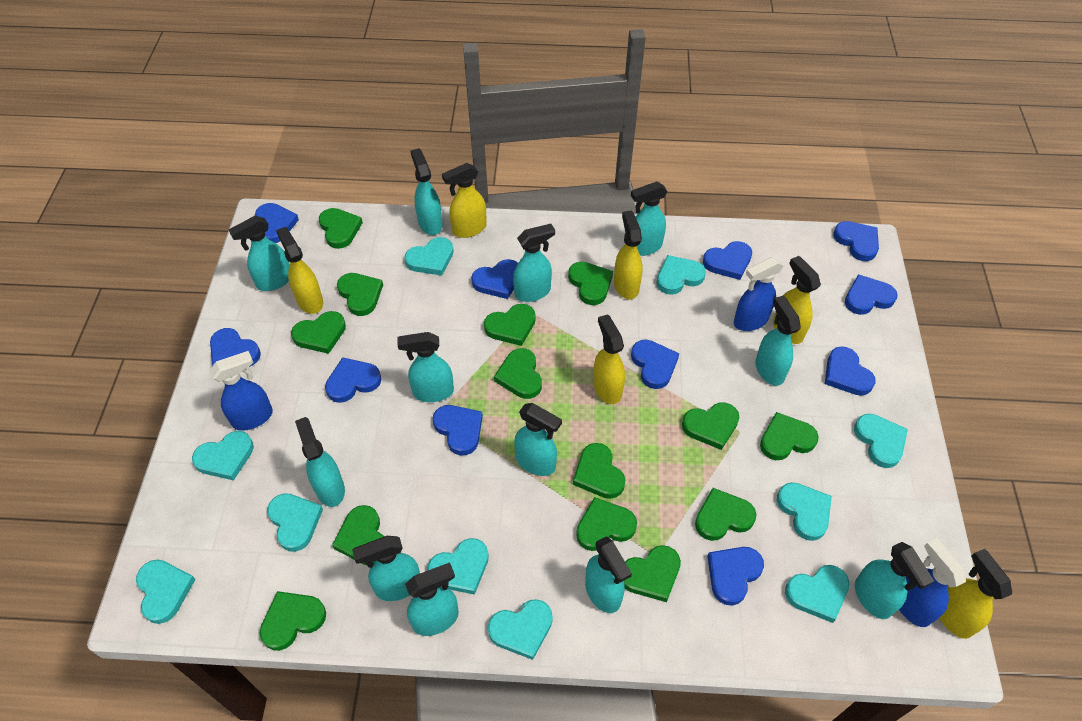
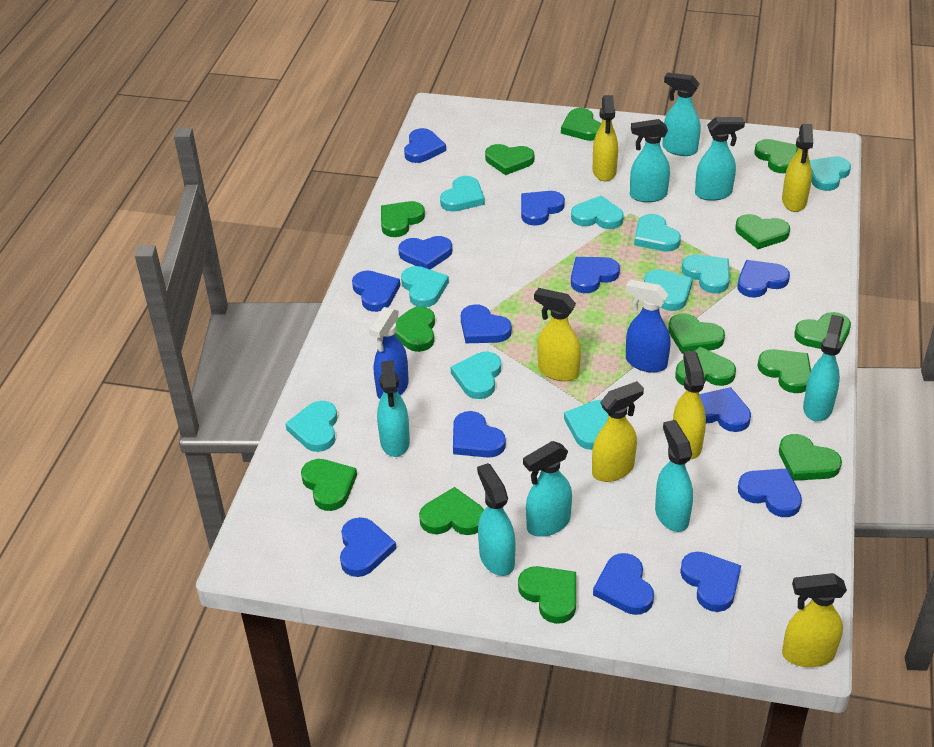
blue heart: [210,328,261,367] [255,203,299,243] [325,357,382,403] [433,405,483,455] [471,259,518,299] [631,340,680,389] [703,241,752,280] [707,547,764,606] [825,347,876,396] [833,221,879,261] [845,274,898,315] = 11 -> [340,517,396,577] [352,271,400,312] [398,236,452,269] [404,128,446,163] [453,411,506,458] [461,304,512,343] [521,191,565,226] [571,257,620,293] [593,553,654,615] [680,552,741,612] [700,387,751,432] [737,260,790,298] [738,468,802,517] = 13
blue spray bottle: [210,351,273,431] [734,257,783,331] [899,538,966,627] = 3 -> [369,307,409,399] [626,279,671,373] = 2
turquoise spray bottle: [229,216,290,291] [295,417,345,507] [352,536,420,601] [397,332,454,402] [405,562,459,636] [410,148,443,235] [513,224,555,302] [514,403,562,476] [585,536,632,613] [631,182,667,256] [755,296,801,386] [855,542,934,619] = 12 -> [377,360,410,457] [477,463,515,576] [523,441,572,537] [630,119,670,202] [655,420,693,532] [662,72,701,156] [695,117,745,201] [803,315,844,422] = 8

